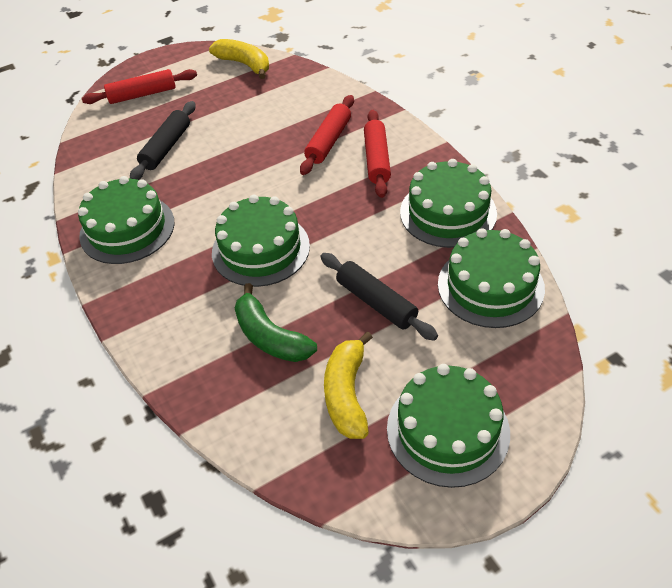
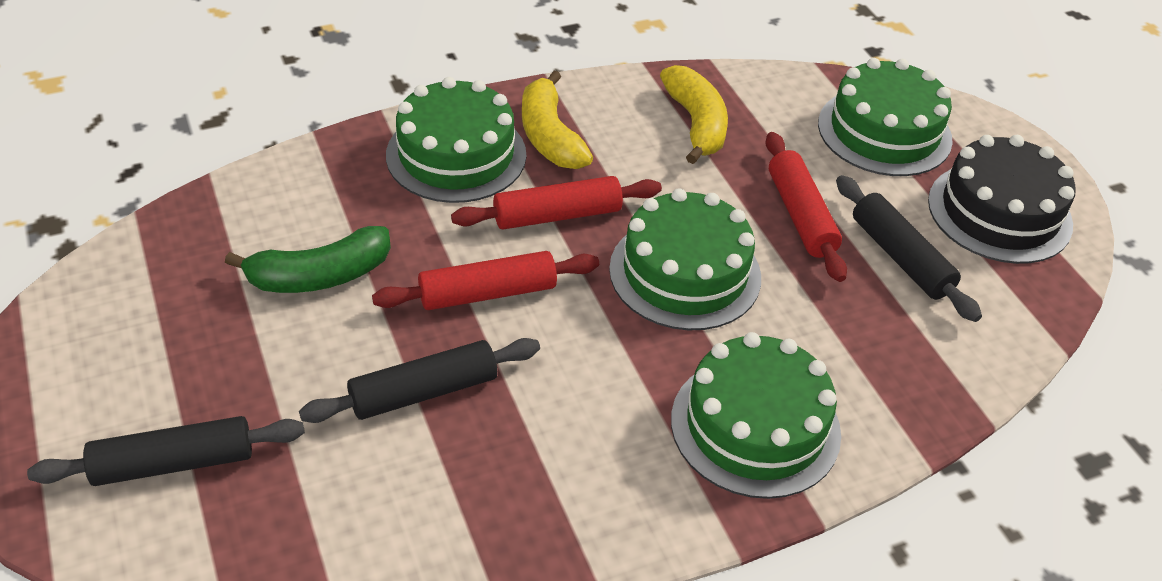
black cake: none = 0 -> [928,135,1076,264] = 1
black rolling pin: [130,101,195,180] [320,253,438,341] = 2 -> [27,416,305,486] [299,338,540,423] [836,175,982,322] = 3
green cake: [78,176,174,264] [212,195,310,287] [387,364,510,488] [400,159,497,248] [438,228,545,328] = 5 -> [386,77,526,203] [609,188,761,330] [671,332,841,499] [818,58,953,176] = 4

